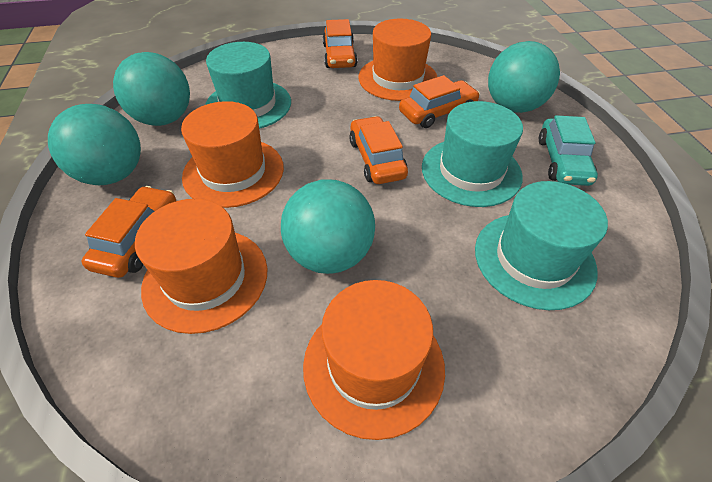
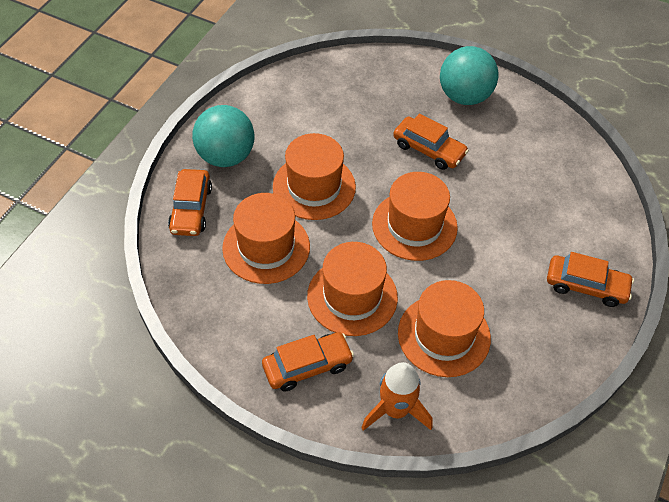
orange hat: [135,199,268,334] [181,101,284,208] [303,280,445,440] [358,19,437,101] = 4 -> [222,193,310,284] [273,133,356,220] [307,242,398,336] [372,172,458,261] [398,280,491,377] = 5
orange rocket: none = 0 -> [361,362,433,431] = 1
turquoise ball: [48,104,141,185] [113,52,190,126] [281,180,375,274] [488,41,560,113] = 4 -> [192,105,255,167] [440,46,499,105] = 2
turquoise car: [539,115,598,186] = 1 -> none = 0
turquoise hat: [205,42,291,129] [422,101,523,207] [475,181,608,310] = 3 -> none = 0

